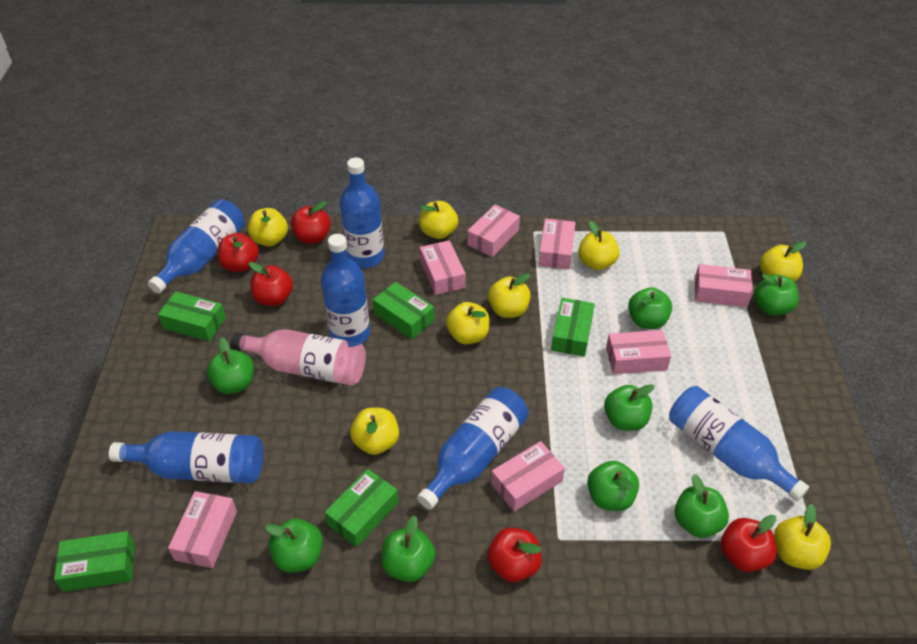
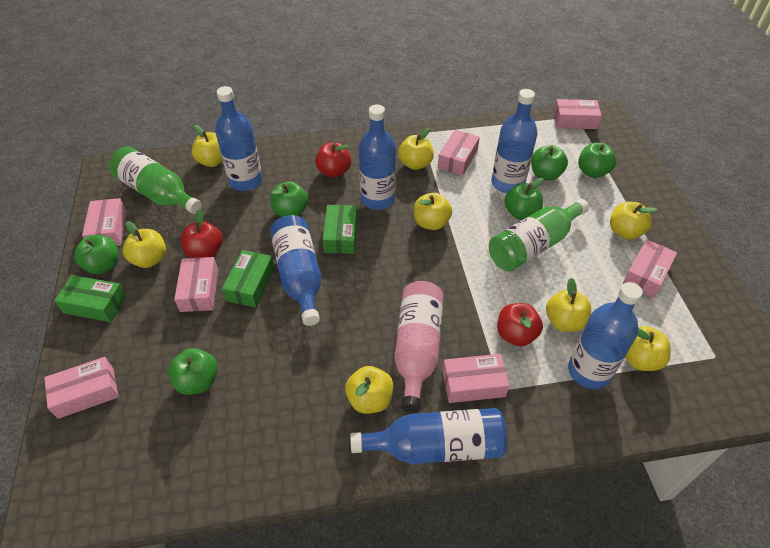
green apple: [207,338,254,394] [265,519,323,573] [381,516,435,582] [587,461,639,511] [604,384,655,431] [628,287,672,329] [675,474,729,538] [754,274,799,316] = 8 -> [74,235,119,274] [168,348,218,395] [270,181,308,217] [504,178,544,220] [531,145,568,181] [578,143,616,178] = 6
green bottle: none = 0 -> [109,147,202,214] [489,199,589,272] = 2
green box: [54,531,135,592] [158,291,226,341] [325,469,399,547] [373,282,435,339] [551,298,595,357] = 5 -> [54,275,127,322] [222,250,275,308] [322,205,358,254] = 3
red apple: [217,233,259,272] [249,262,293,306] [291,201,331,244] [487,528,542,582] [721,515,777,572] = 5 -> [181,209,223,258] [315,142,351,178] [497,303,543,346] = 3

